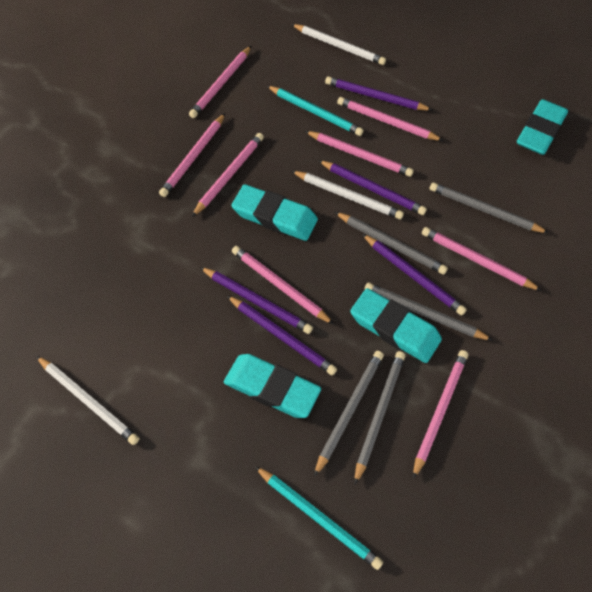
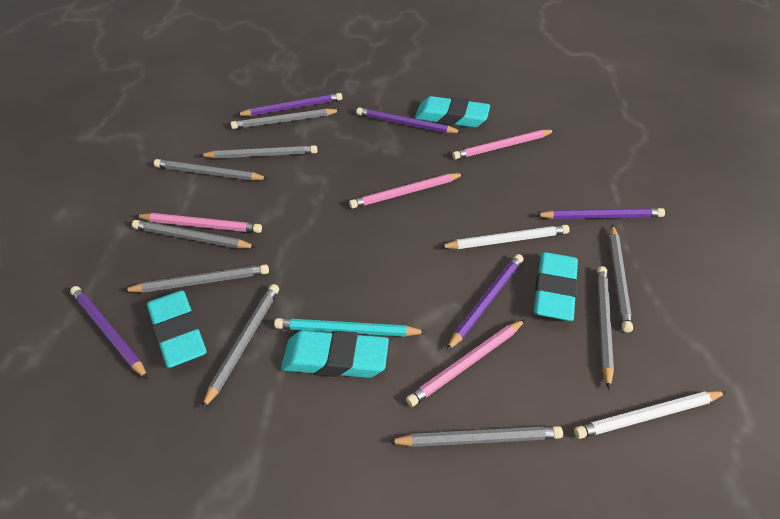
grey pencil: [314,351,384,477] [335,212,448,275] [354,351,405,485] [365,283,493,341] [430,182,549,233] = 5 -> [122,264,269,293] [132,220,257,249] [154,159,269,181] [199,145,317,159] [202,284,279,409] [231,109,341,129] [388,426,563,447] [597,266,614,389] [609,224,633,332] = 9
pink pencil: [159,113,225,197] [189,46,251,118] [192,133,264,217] [232,246,334,324] [305,131,414,177] [337,97,444,141] [413,350,468,479] [422,227,542,291] = 8 -> [135,213,262,233] [349,173,464,209] [406,319,526,407] [452,130,555,160] = 4
turquoise pencil: [255,466,383,570] [267,86,364,136] = 2 -> [274,318,427,337] = 1
white pencil: [36,356,139,445] [291,24,386,65] [292,171,404,220] = 3 -> [440,225,570,249] [574,391,727,439] = 2

